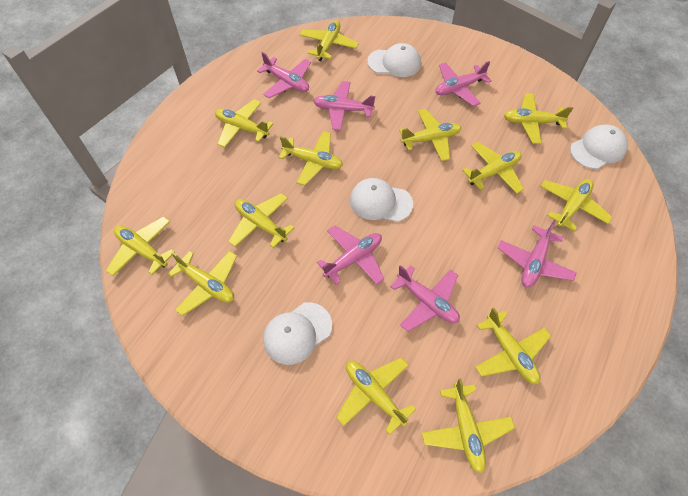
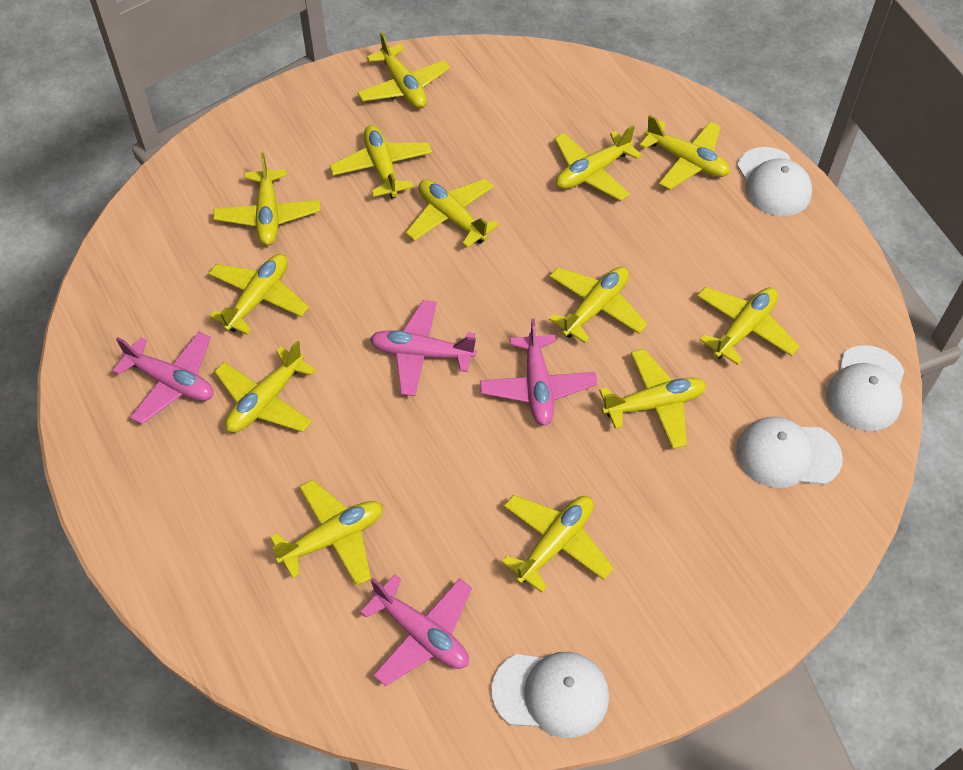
pink plane: [257,52,311,98] [313,81,375,130] [317,226,384,285] [390,265,460,332] [435,61,492,106] [497,220,577,287] = 6 -> [113,332,214,424] [360,575,472,686] [370,300,476,396] [480,319,597,426] = 4

